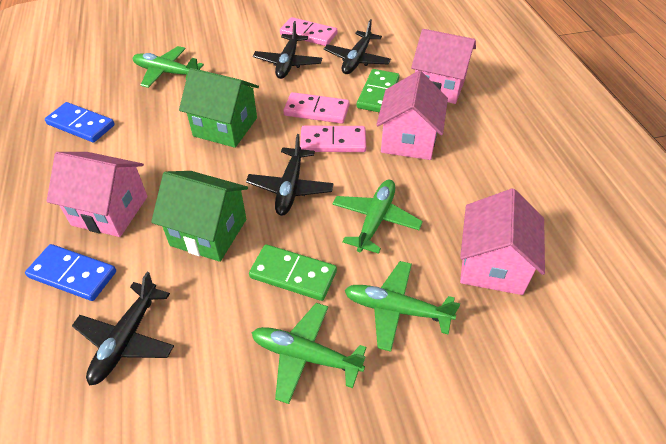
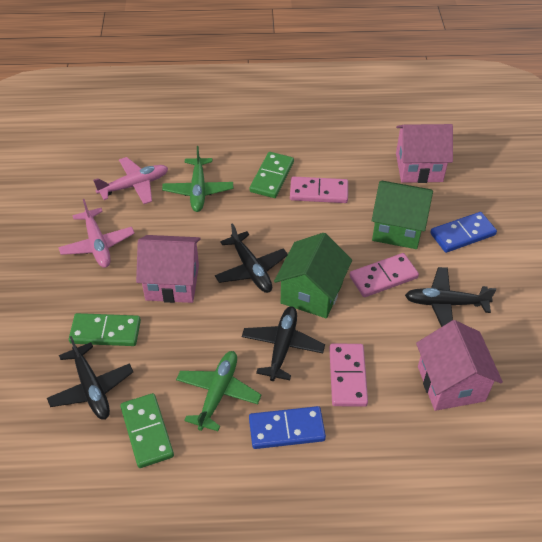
green domino: [249,244,337,301] [357,69,400,113] = 2 -> [69,313,141,346] [120,393,174,468] [250,152,294,198] = 3
green plane: [133,46,204,88] [252,303,366,404] [332,180,423,254] [344,261,460,352] = 4 -> [162,146,233,212] [176,351,261,431] = 2
pink house: [47,152,148,237] [376,71,448,160] [411,29,476,104] [460,188,545,295] = 4 -> [136,235,201,303] [396,124,453,183] [416,320,503,411] = 3
pink plane: none = 0 -> [58,199,135,268] [93,157,168,204] = 2

